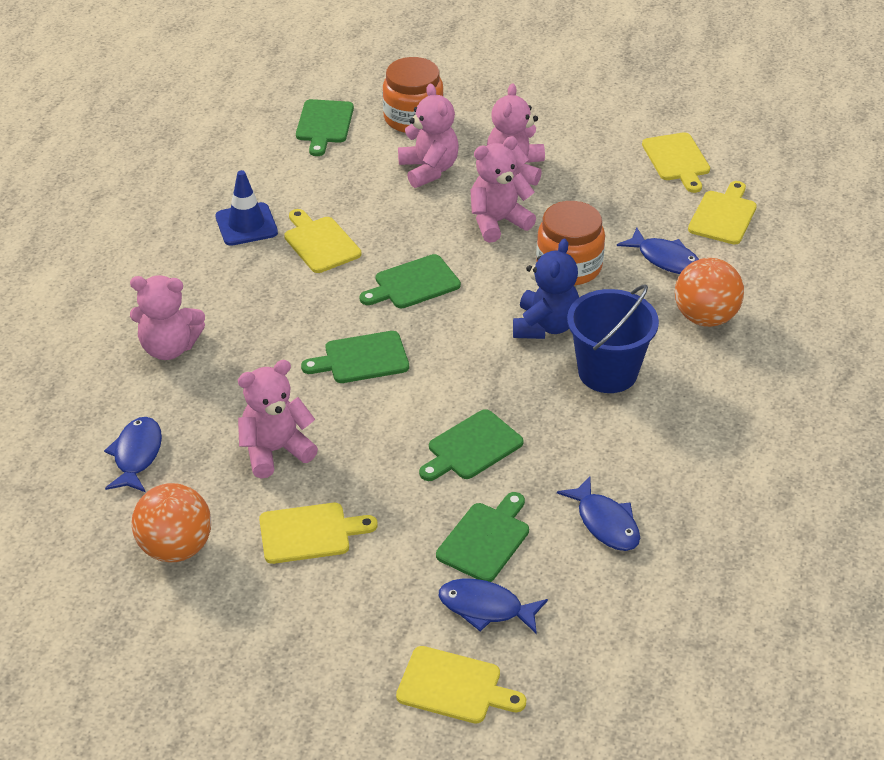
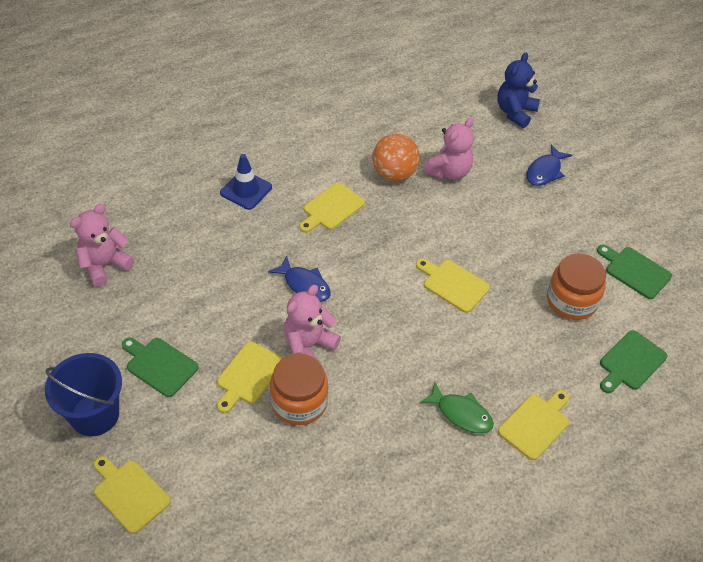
blue fish: [104,417,162,492] [439,579,548,634] [557,476,640,551] [617,228,699,274] = 4 -> [268,256,331,302] [526,144,572,186] = 2
green cutting board: [296,99,354,156] [301,331,409,383] [360,254,461,308] [419,409,523,481] [436,492,529,582] = 5 -> [122,338,199,397] [597,245,672,299] [600,330,667,393] = 3
green fish: none = 0 -> [419,382,494,434] = 1
orange ball: [132,483,211,562] [675,258,744,327] = 2 -> [372,134,420,181] = 1
pink teddy bear: [130,275,205,360] [238,360,318,478] [398,83,459,188] [470,136,536,243] [487,83,545,186] = 5 -> [70,204,135,287] [284,285,341,359] [423,118,474,180] = 3

